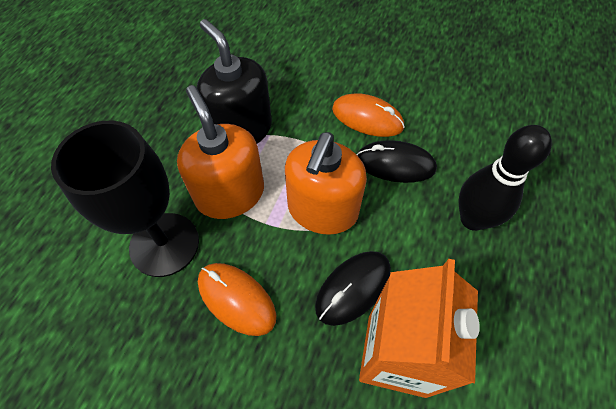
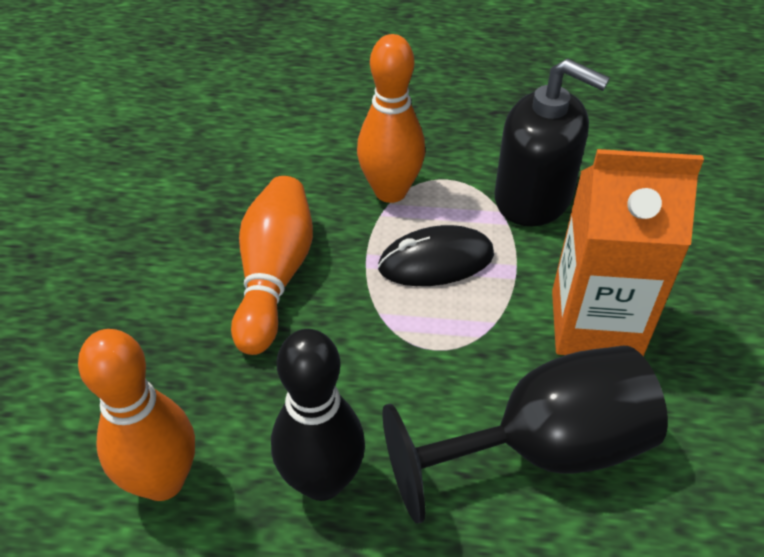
black mouse: [315,251,391,326] [356,140,437,183] = 2 -> [378,225,494,286] = 1
orange bowling pin: none = 0 -> [78,329,195,501] [231,176,313,355] [357,34,425,203] = 3
orange mouse: [198,263,276,336] [332,93,405,137] = 2 -> none = 0
orange soap dispenser: [177,85,264,219] [285,132,367,235] = 2 -> none = 0

